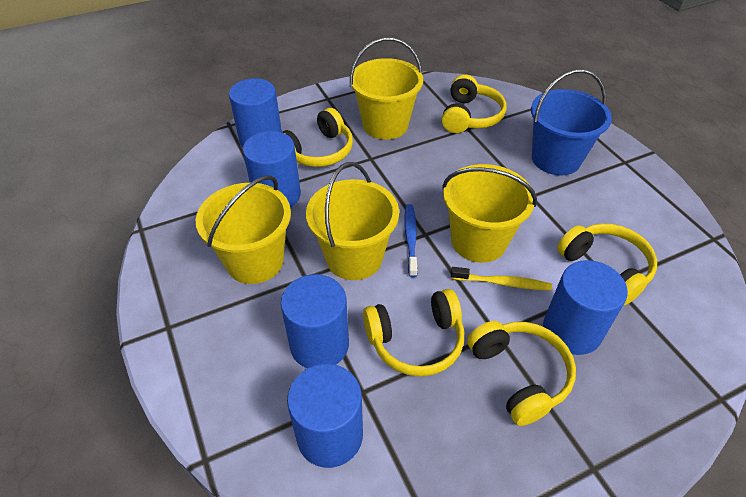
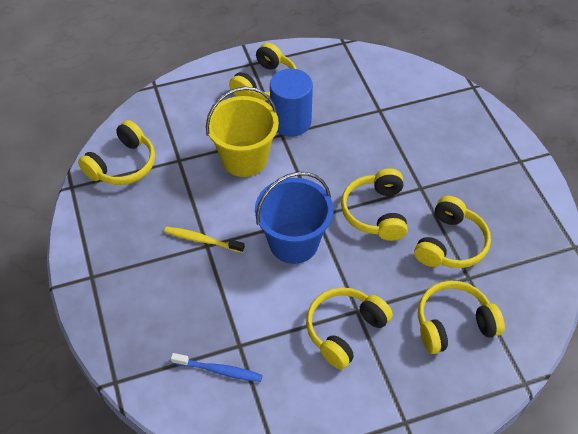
blue cylinder: [229,78,282,148] [243,131,301,208] [281,274,349,368] [287,364,363,468] [543,260,628,355] = 5 -> [270,69,313,137] = 1
yellow bucket: [196,175,291,284] [306,162,399,280] [350,37,423,140] [442,164,537,263] = 4 -> [206,87,279,177] = 1
yellow headphones: [282,108,353,167] [363,289,464,376] [442,75,507,133] [467,321,576,426] [557,223,657,306] = 5 -> [78,120,155,185] [229,43,297,101] [306,287,393,370] [341,168,408,241] [414,196,491,268] [418,281,505,354] = 6

